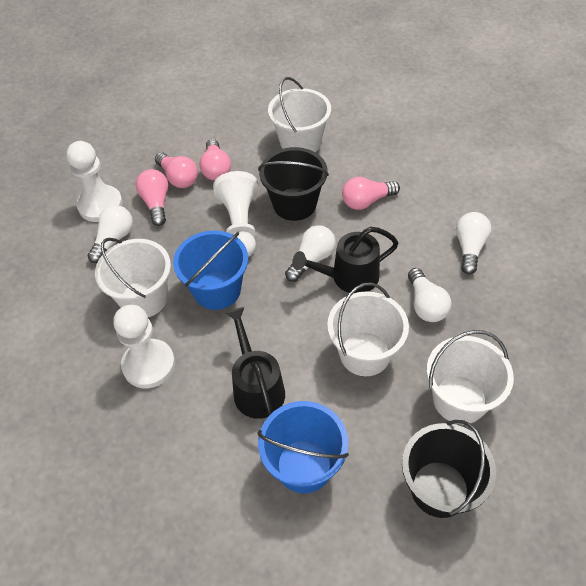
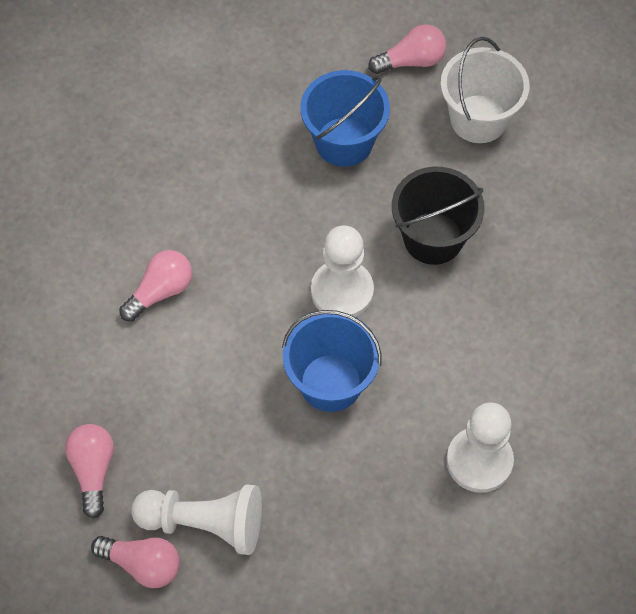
black bucket: [258,147,329,221] [402,420,496,518] = 2 -> [392,167,485,265] = 1
black watering can: [226,307,285,419] [292,227,399,293] = 2 -> none = 0
white bucket: [95,238,171,317] [268,77,331,152] [327,283,409,376] [427,330,514,423] = 4 -> [441,37,530,143] = 1
white light bulb: [88,205,133,263] [285,225,336,282] [408,268,452,322] [456,212,491,274] = 4 -> none = 0

